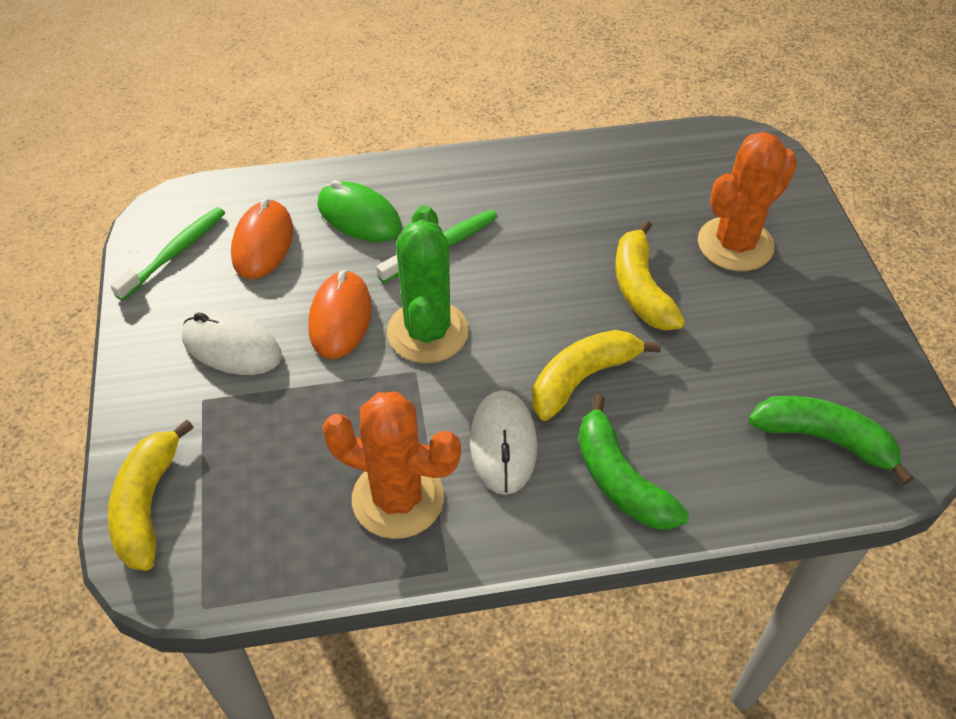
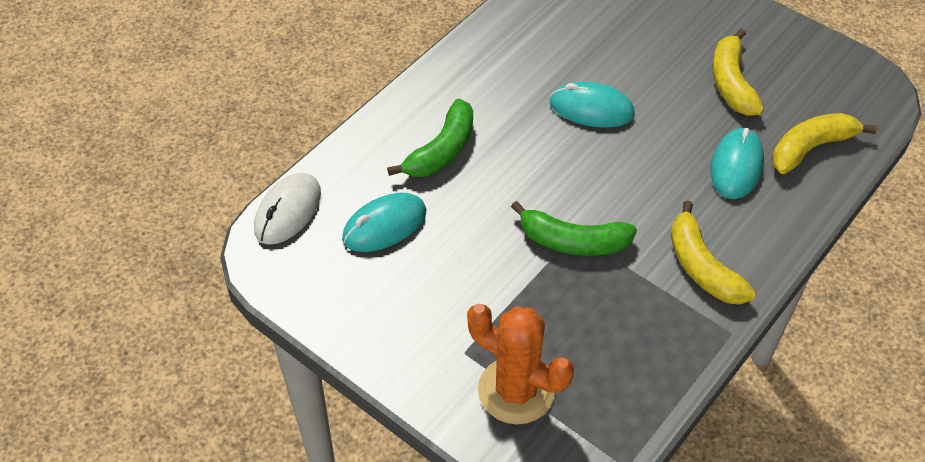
green cactus: [387,205,469,363] = 1 -> none = 0
green mouse: [317,180,402,242] = 1 -> none = 0
green toothbrush: [111,207,225,301] [376,210,498,283] = 2 -> none = 0
orange cactus: [322,392,461,539] [698,132,797,271] = 2 -> [467,304,574,425] = 1
orange mouse: [231,198,293,279] [308,270,372,359] = 2 -> none = 0
turquoise mouse: none = 0 -> [342,193,426,252] [550,81,635,128] [710,128,764,199] = 3
white mouse: [182,311,282,375] [470,390,537,495] = 2 -> [254,173,321,245] = 1

